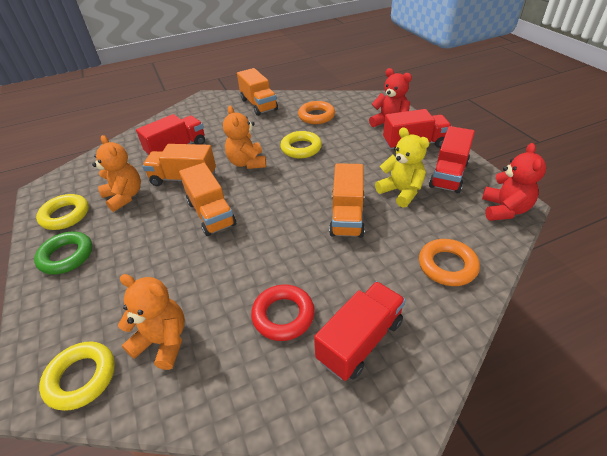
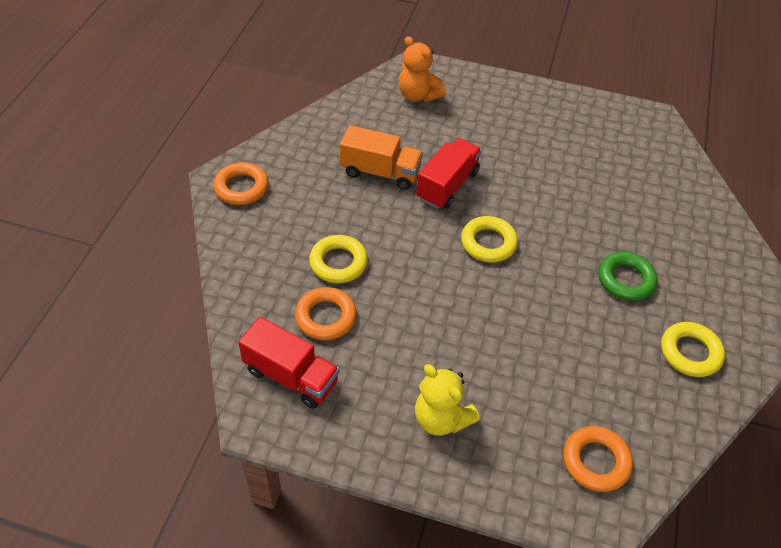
orange ring: [298,101,335,124] [419,239,480,286] = 2 -> [213,162,269,205] [295,287,357,340] [563,426,633,492] = 3
orange teddy bear: [92,135,141,212] [118,274,185,370] [223,106,266,169] = 3 -> [399,36,446,102] = 1
orange truck: [142,144,216,186] [179,163,236,236] [237,68,278,116] [329,163,365,238] = 4 -> [340,125,423,190] = 1
red ring: [251,285,315,341] = 1 -> none = 0
red teddy bear: [369,68,412,127] [482,143,546,221] = 2 -> none = 0
red truck: [136,114,205,156] [314,281,406,381] [383,109,451,152] [429,126,475,193] = 4 -> [238,317,339,409] [416,138,482,209] = 2

